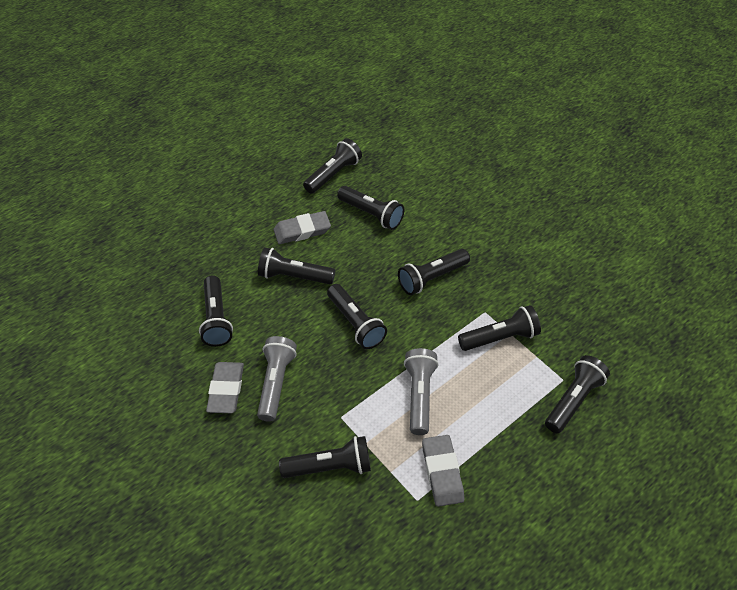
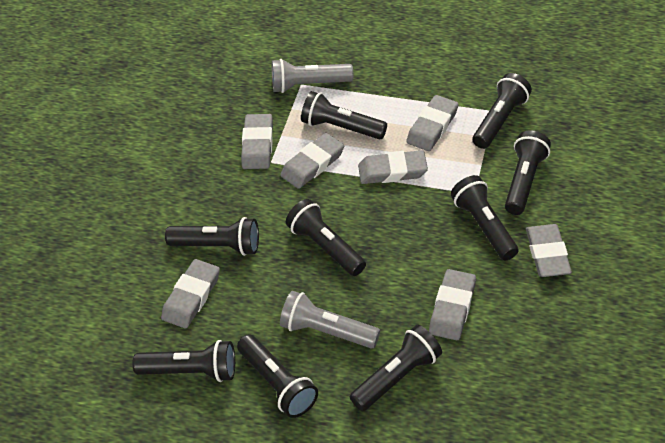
grey eraser: [206,362,244,413] [274,211,331,244] [422,435,464,507] = 3 -> [161,259,220,329] [241,114,273,169] [281,133,344,189] [358,150,428,184] [406,95,459,151] [429,269,476,341] [526,224,572,277] = 7

